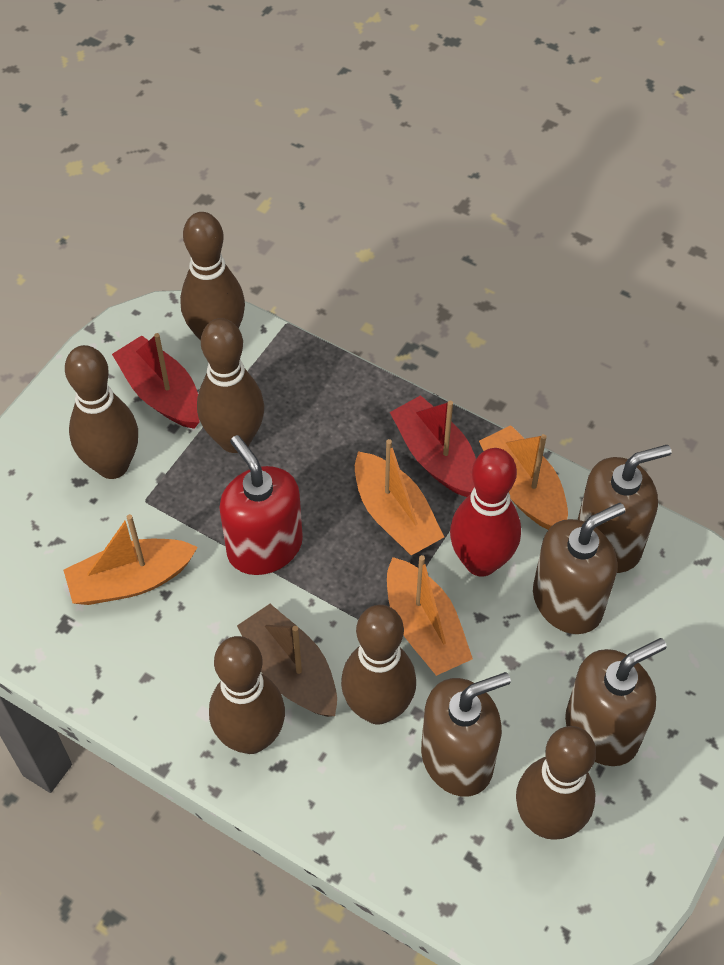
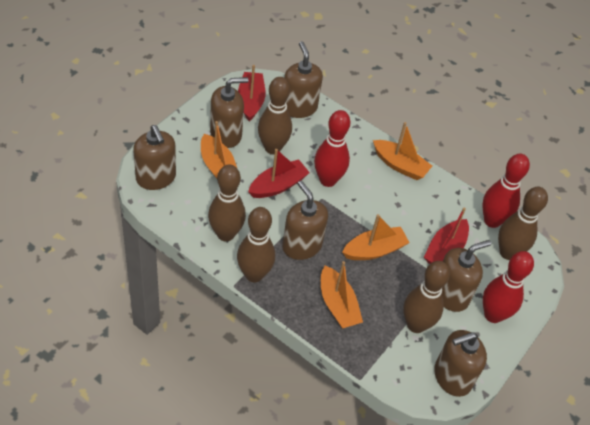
brown boat: [237,604,337,717] = 1 -> none = 0
brown bowling pin: [65,345,138,479] [180,212,245,341] [197,318,264,453] [209,636,285,754] [341,605,416,725] [516,726,596,840] = 6 -> [208,164,246,241] [237,207,275,282] [258,77,292,154] [403,261,450,333] [498,187,548,260] = 5
brown soap dispenser: [421,672,511,797] [533,503,625,634] [565,638,667,766] [578,445,671,573] = 4 -> [133,125,176,190] [210,77,248,148] [282,181,328,260] [284,41,323,118] [434,330,487,397] [442,240,491,312] = 6
red boat: [112,333,200,429] [390,395,476,497] = 2 -> [238,65,265,122] [248,149,310,198] [424,207,469,264] = 3
red bowling pin: [450,448,521,577] = 1 -> [314,110,350,187] [482,154,530,228] [483,251,534,323] = 3
red soap dispenser: [219,435,303,575] = 1 -> none = 0

